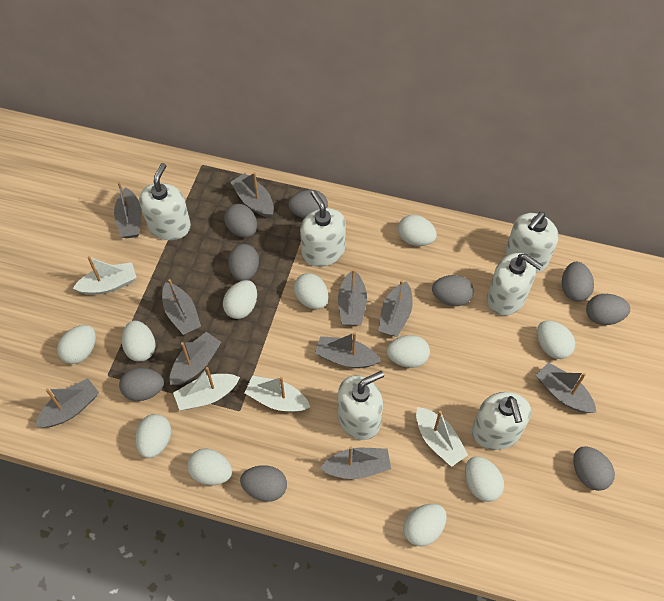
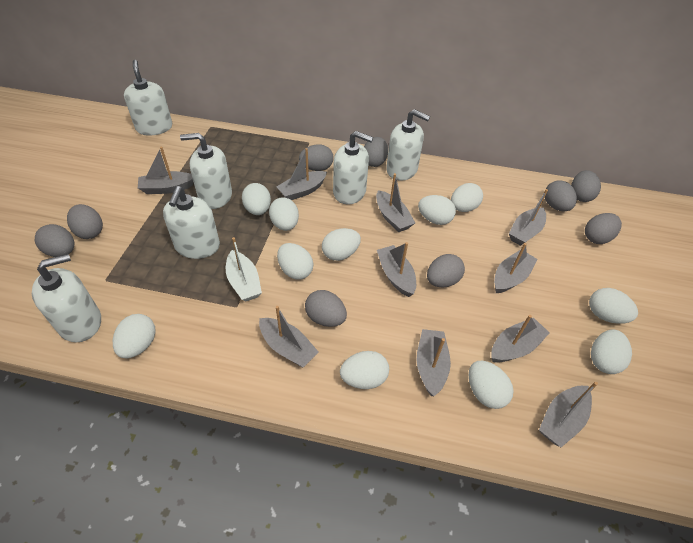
white boat: [73,256,137,295] [173,367,240,411] [244,376,310,412] [416,407,468,467] = 4 -> [226,237,262,302] = 1

